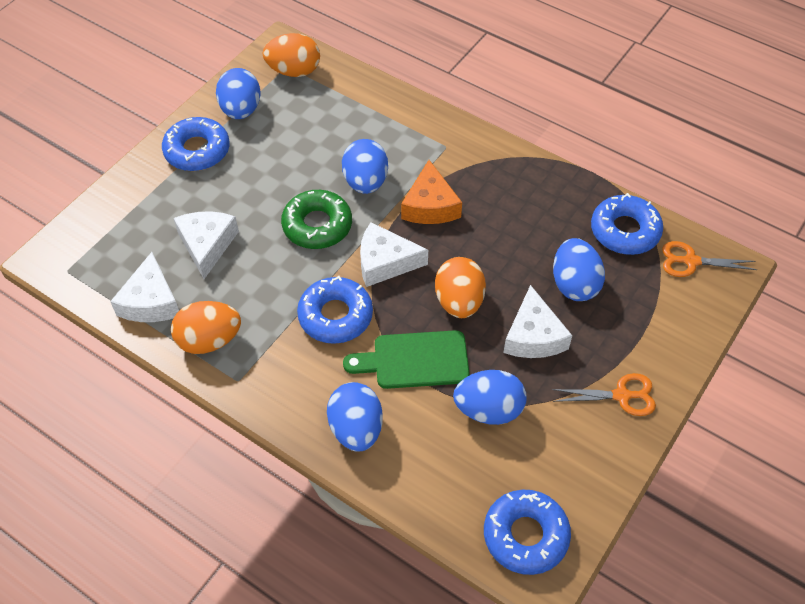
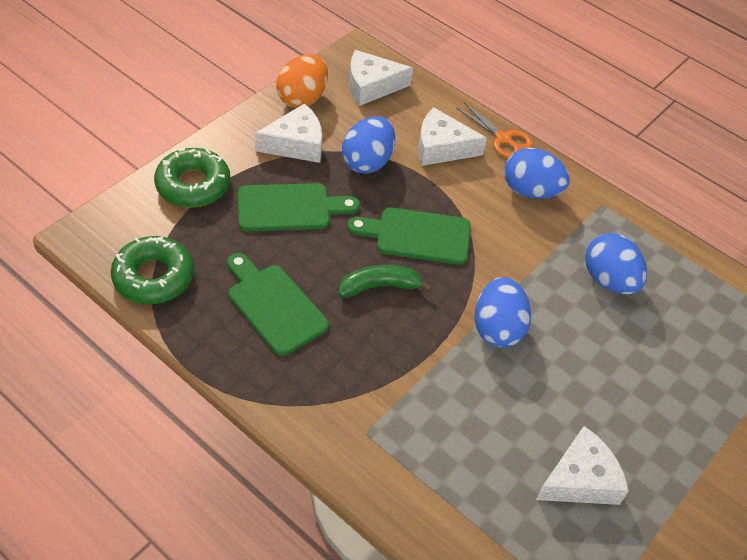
blue donut: [162,117,230,171] [297,276,373,344] [484,490,571,575] [591,193,663,255] = 4 -> none = 0
blue egg: [216,68,260,119] [327,382,383,452] [342,139,388,194] [453,370,527,425] [553,238,605,301] = 5 -> [342,116,395,173] [474,277,531,347] [504,148,570,199] [585,233,647,294] = 4
green banana: none = 0 -> [338,265,432,297] = 1
green cutting board: [343,330,470,389] = 1 -> [227,253,329,356] [238,183,360,231] [347,207,471,265] = 3
green donut: [281,190,352,249] = 1 -> [111,236,194,304] [154,148,230,208] = 2
orange cheese: [401,160,462,224] = 1 -> none = 0
orange egg: [171,301,241,354] [262,33,320,77] [435,257,486,318] = 3 -> [276,54,328,108] = 1
orange scissors: [552,373,656,416] [662,241,757,277] = 2 -> [456,103,533,159] = 1

